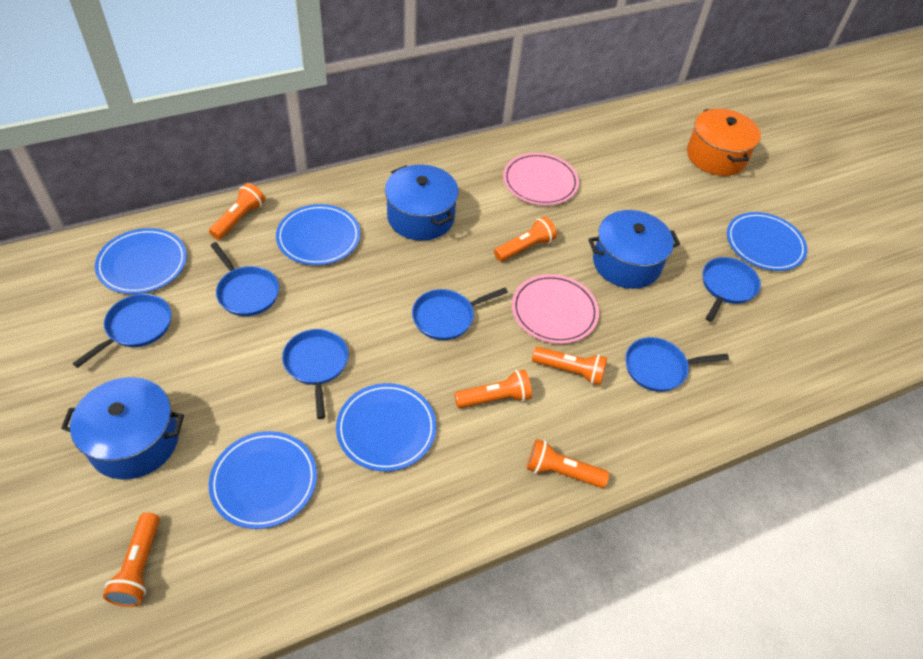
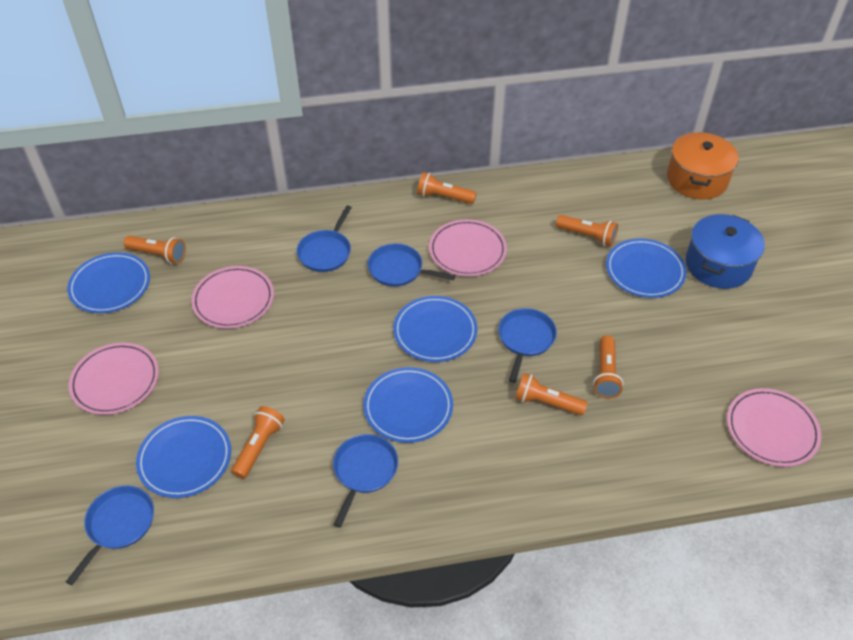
blue pan: [72,294,171,368] [210,242,279,316] [282,329,348,419] [412,288,508,340] [625,337,729,392] [703,257,761,322] = 6 -> [66,486,154,585] [297,205,352,272] [333,434,398,527] [368,243,455,287] [498,308,557,383] = 5
blue pot: [61,377,184,480] [385,165,459,241] [588,210,680,289] = 3 -> [686,214,765,289] = 1
pink plate: [503,153,579,205] [512,274,599,344] = 2 -> [69,342,159,415] [191,266,274,329] [429,219,507,276] [727,388,821,467] = 4

